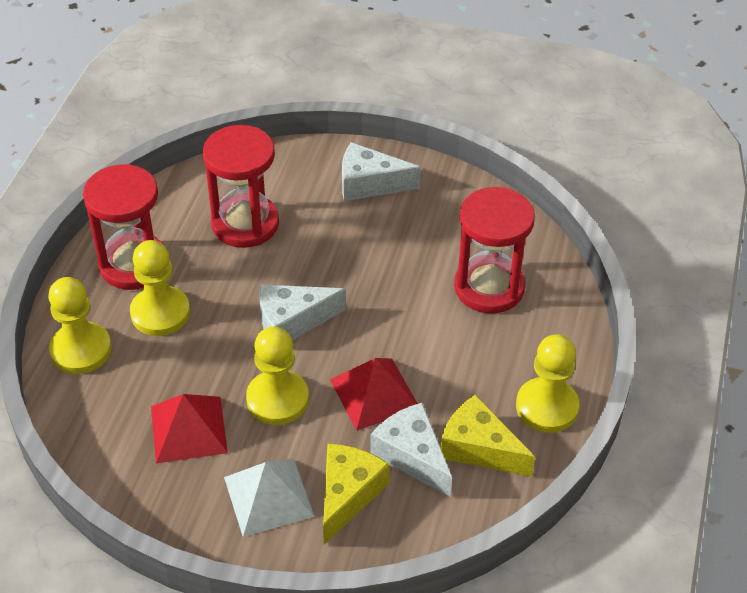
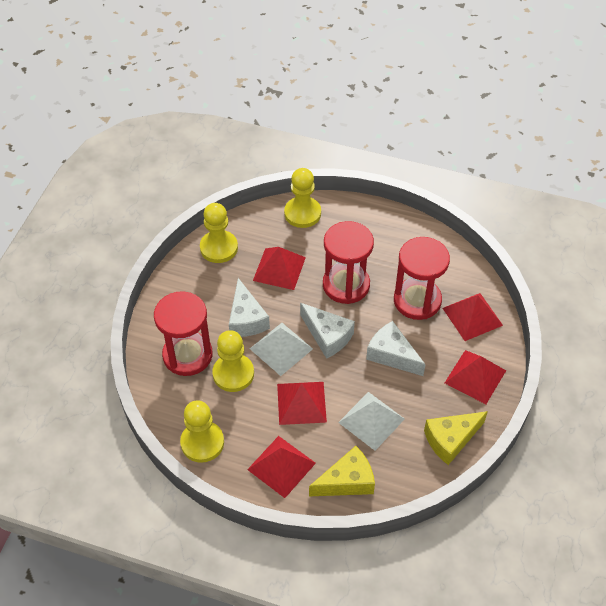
red pyramid: [151,394,228,463] [330,358,418,431] = 2 -> [247,436,316,498] [253,247,306,290] [277,382,327,425] [443,293,503,341] [445,350,506,404] = 5
white pyramid: [224,458,315,537] = 1 -> [250,323,313,376] [338,392,405,451] = 2

